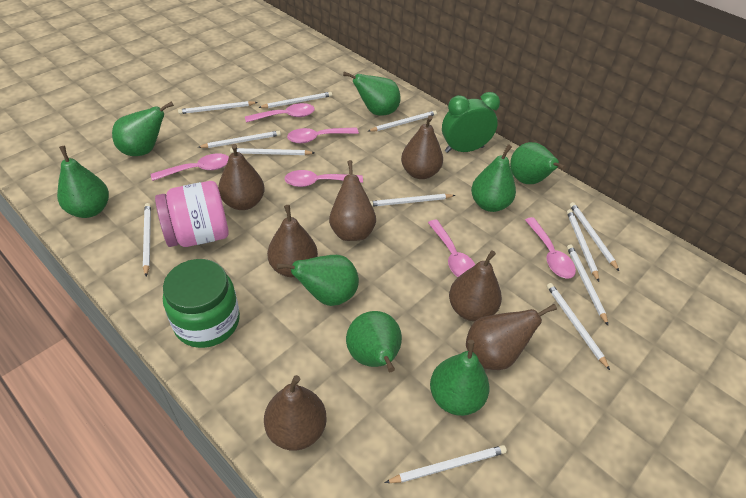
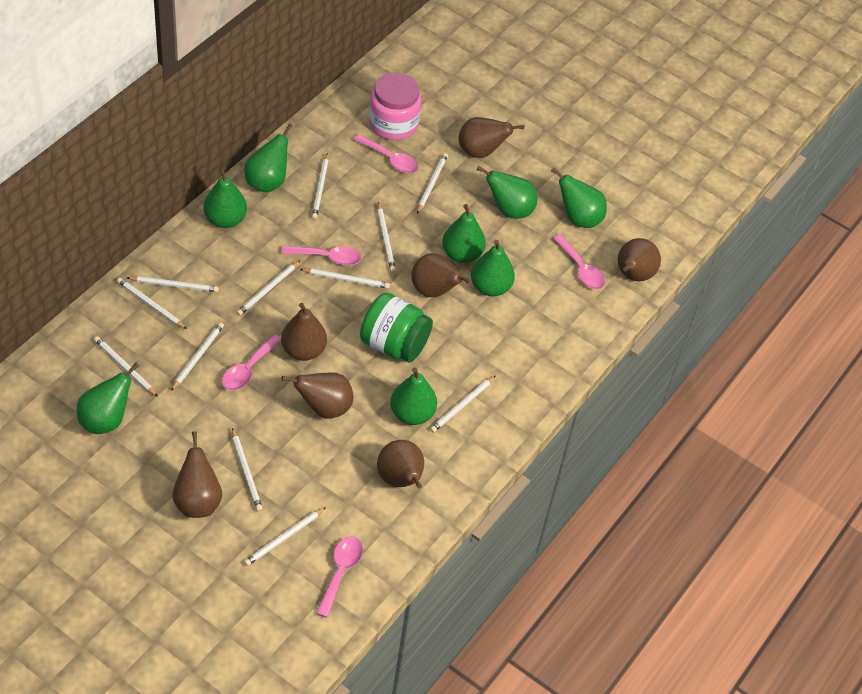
green clock: [442,92,500,153] = 1 -> none = 0
pink spoon: [151,153,229,181] [245,103,315,123] [284,170,363,187] [287,127,359,143] [428,220,475,277] [525,217,576,278] = 6 -> [222,334,281,391] [281,246,361,266] [316,536,363,618] [353,134,418,174] [553,234,605,290] = 5

